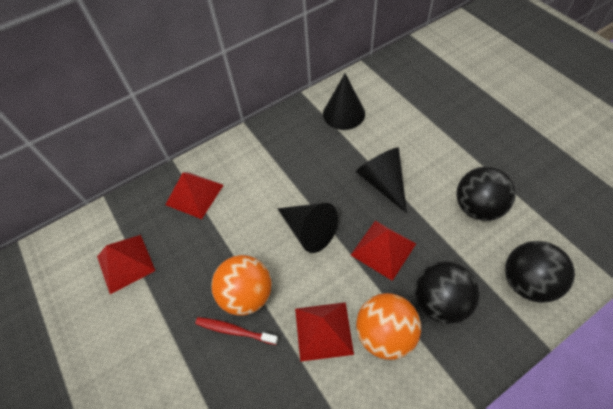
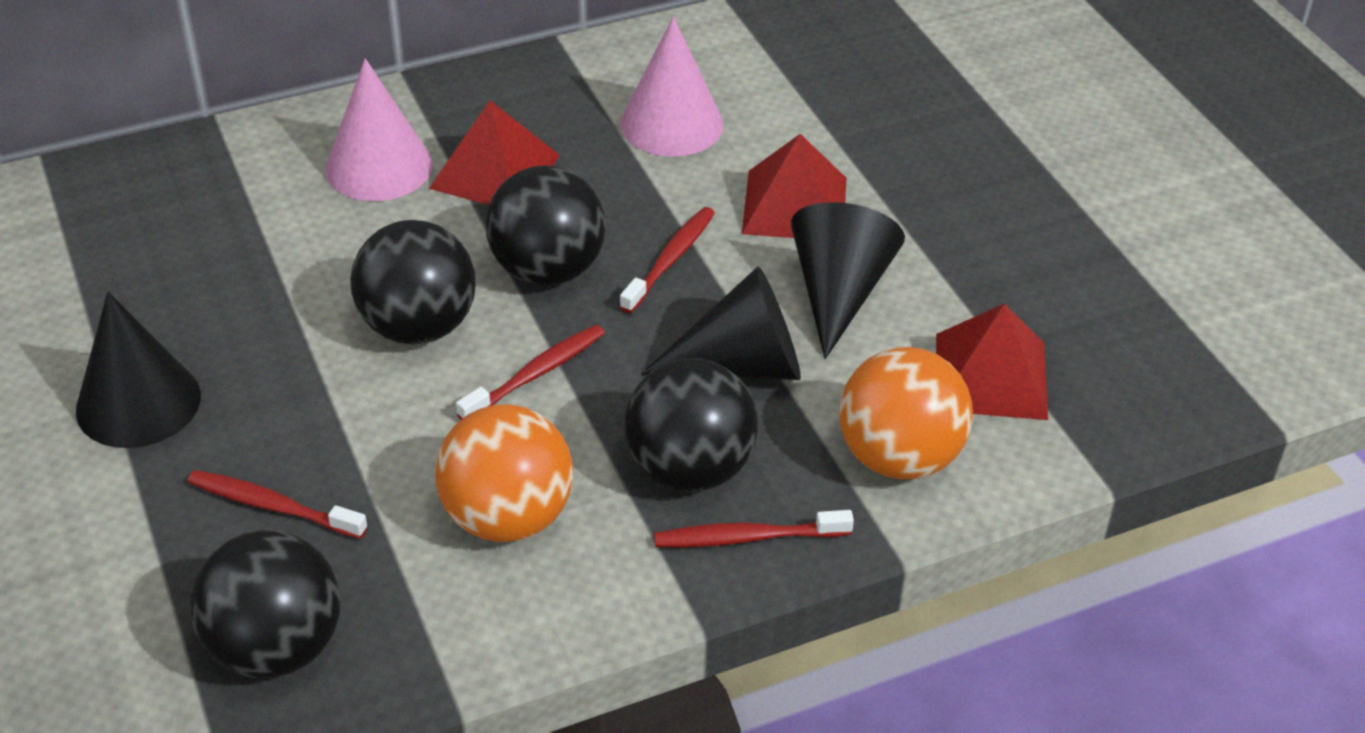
black ball: [415,261,480,324] [457,166,516,221] [505,241,575,303] = 3 -> [190,530,341,678] [350,220,476,344] [485,165,606,286] [625,358,758,492] = 4
pink cone: none = 0 -> [325,58,433,201] [620,17,724,157] = 2
red pyramid: [97,235,156,294] [165,172,224,219] [295,302,354,362] [351,221,416,281] = 4 -> [429,100,560,205] [742,134,846,238] [936,303,1048,420] = 3
red toothbrush: [195,317,278,345] = 1 -> [188,470,368,539] [456,325,605,420] [620,207,715,313] [654,510,854,547] = 4

